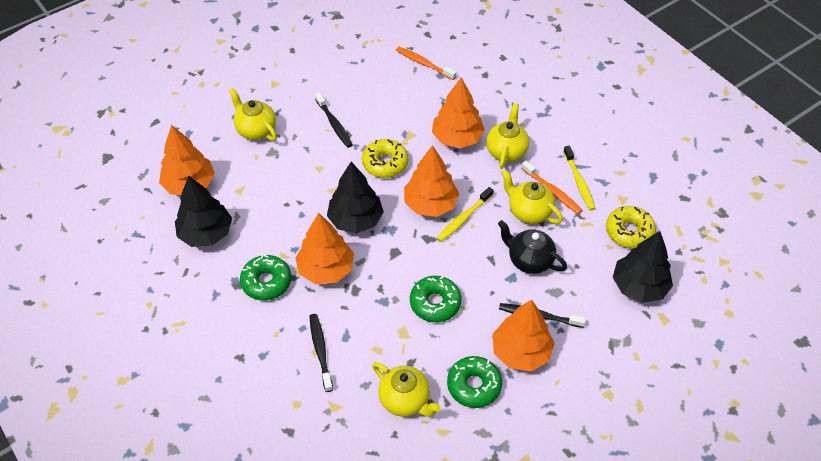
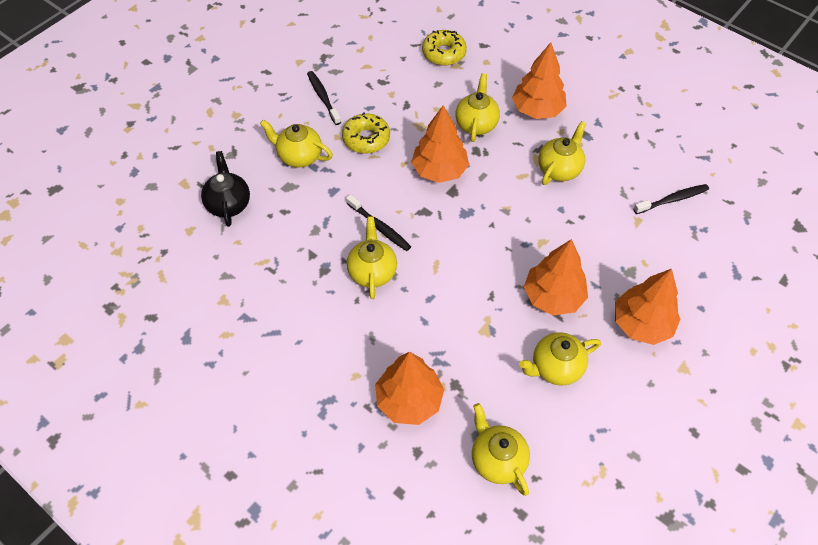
black tree: [175,175,232,247] [327,162,384,234] [613,231,673,303] = 3 -> none = 0
green donut: [240,255,291,300] [410,276,461,322] [447,356,502,408] = 3 -> none = 0
orange toothbrush: [396,47,456,80] [521,161,582,214] = 2 -> none = 0
yellow teapot: [229,88,277,141] [372,362,441,417] [486,103,529,169] [501,169,563,224] = 4 -> [260,120,333,168] [347,216,397,299] [455,73,500,142] [472,403,530,496] [519,332,601,385] [538,121,587,185] = 6
yellow toothbrush: [437,187,494,242] [563,146,596,210] = 2 -> none = 0

